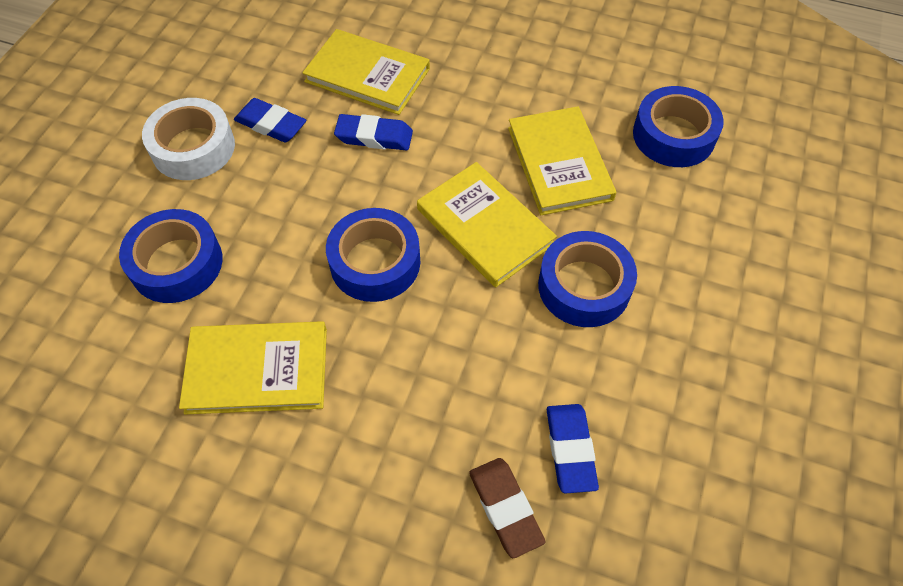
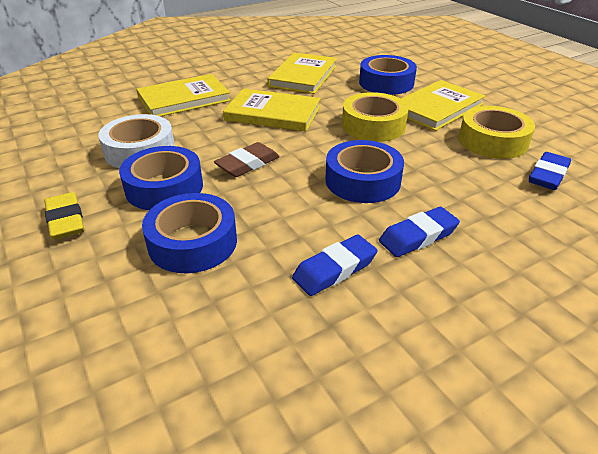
yellow eraser: none = 0 -> [45,192,85,240] = 1
yellow tape: none = 0 -> [342,92,409,142] [459,106,535,159] = 2

